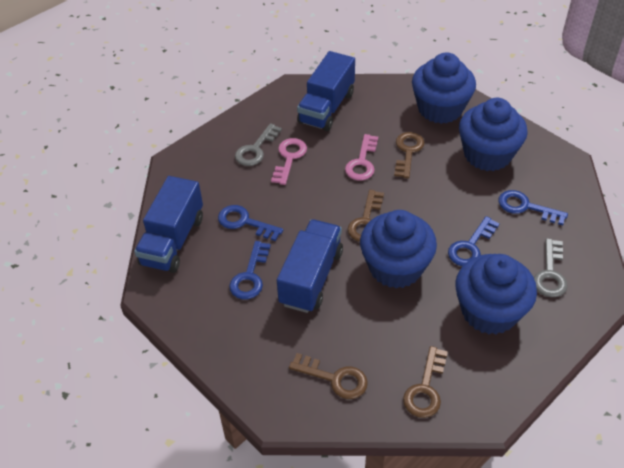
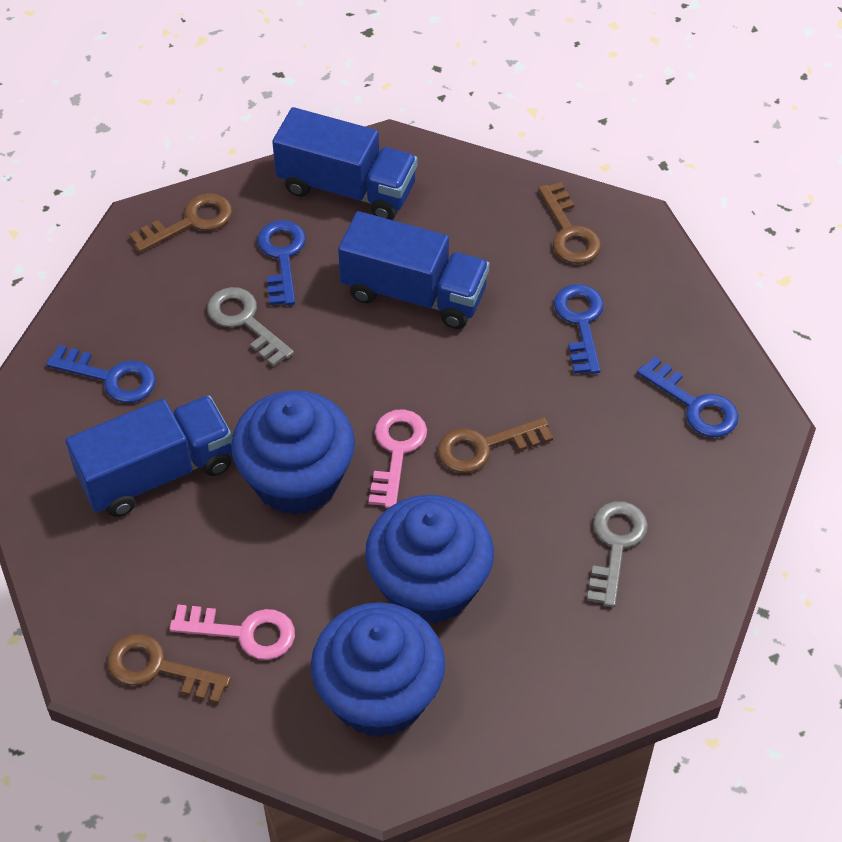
blue cupcake: [360,210,437,289] [412,52,476,124] [455,254,537,334] [459,98,528,171] = 4 -> [231,390,355,515] [311,602,445,737] [365,495,494,624] = 3

